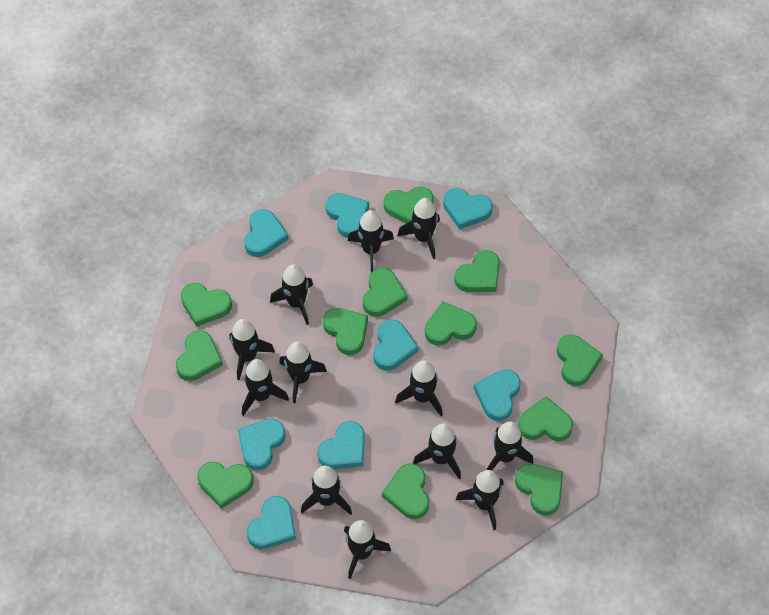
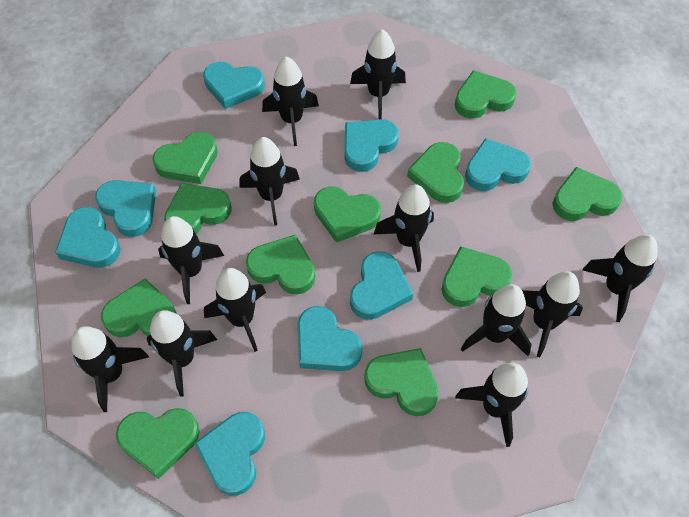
green heart: [176,330,223,381] [181,283,232,327] [197,462,254,509] [323,308,368,355] [363,268,407,317] [382,463,429,519] [384,187,434,223] [425,302,477,345] [454,250,500,292] [515,464,563,515] [518,396,573,441] [557,335,603,386] = 12 -> [101,278,177,337] [116,408,200,479] [152,132,218,184] [164,183,232,234] [246,235,315,295] [314,187,381,243] [364,348,439,416] [407,142,464,203] [442,246,512,307] [455,70,517,119] [552,167,622,221] = 11

